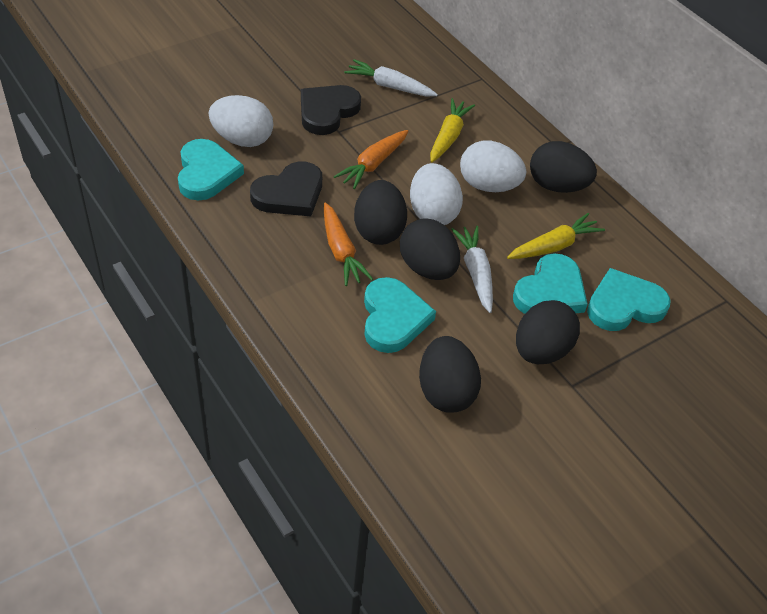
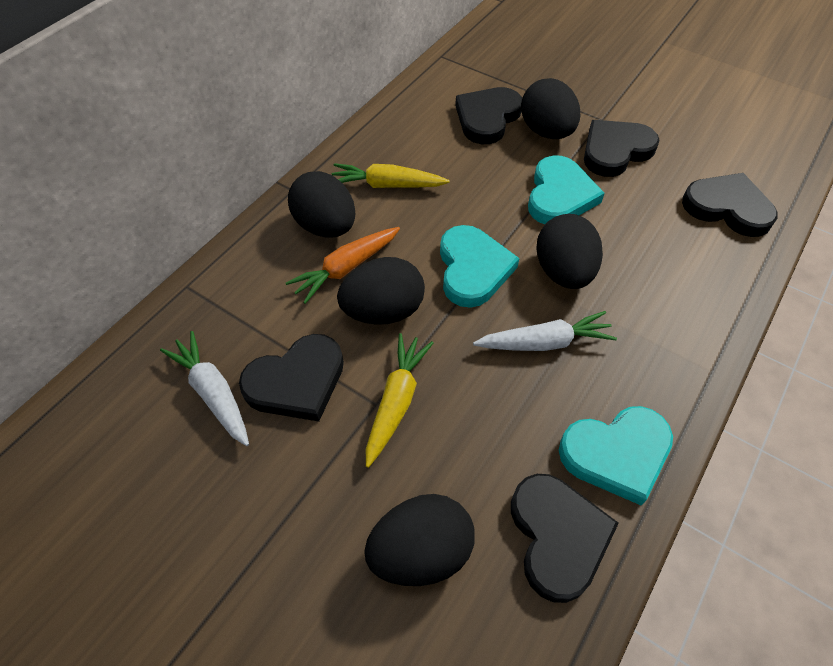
black heart: [250,161,322,216] [301,85,361,135] = 2 -> [239,334,344,422] [455,87,522,144] [511,474,619,603] [584,120,659,177] [682,173,778,237] = 5
orange carrot: [324,203,373,286] [334,130,408,189] = 2 -> [286,227,400,304] = 1
turquoise heart: [178,139,244,201] [364,277,436,353] [513,253,588,314] [587,268,671,331] = 4 -> [440,225,520,308] [528,155,605,224] [559,406,673,506] = 3
white egg: [209,95,273,147] [410,163,463,225] [460,140,526,192] = 3 -> none = 0

